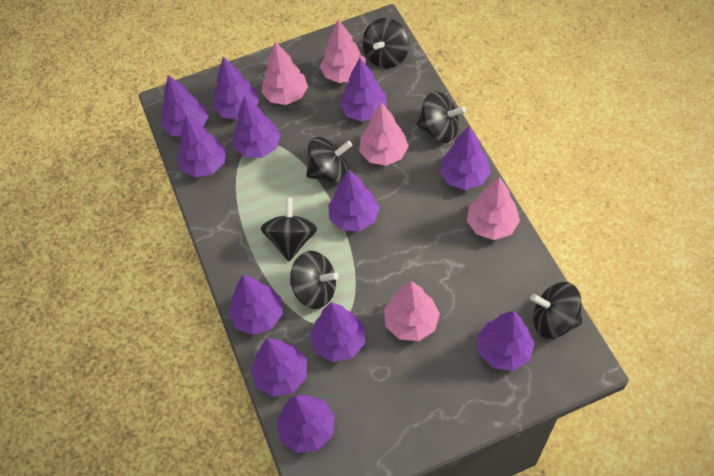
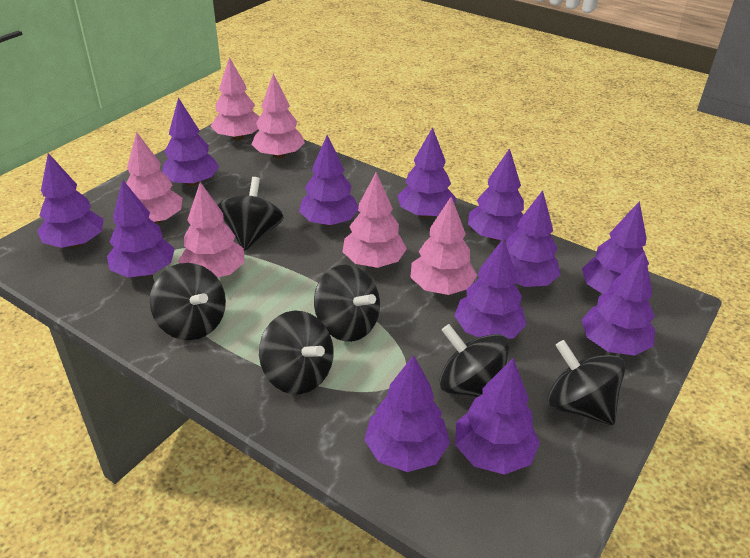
pink tree: [261,42,308,105] [320,19,365,83] [359,102,409,166] [384,281,440,341] [467,177,520,240] = 5 -> [126,132,182,224] [178,182,245,278] [211,57,259,140] [251,74,305,159] [342,172,407,268] [410,197,477,295] = 6

